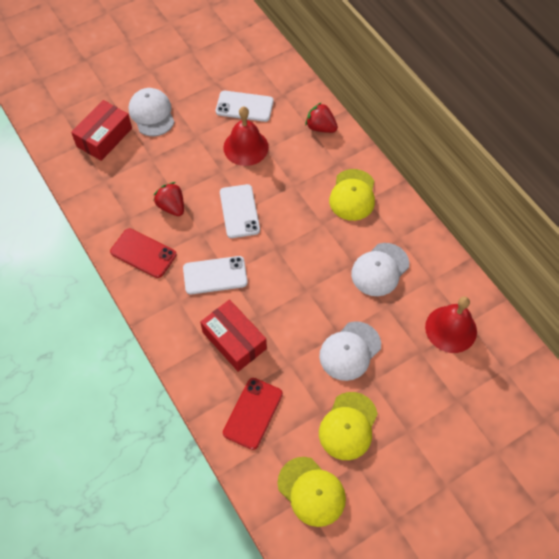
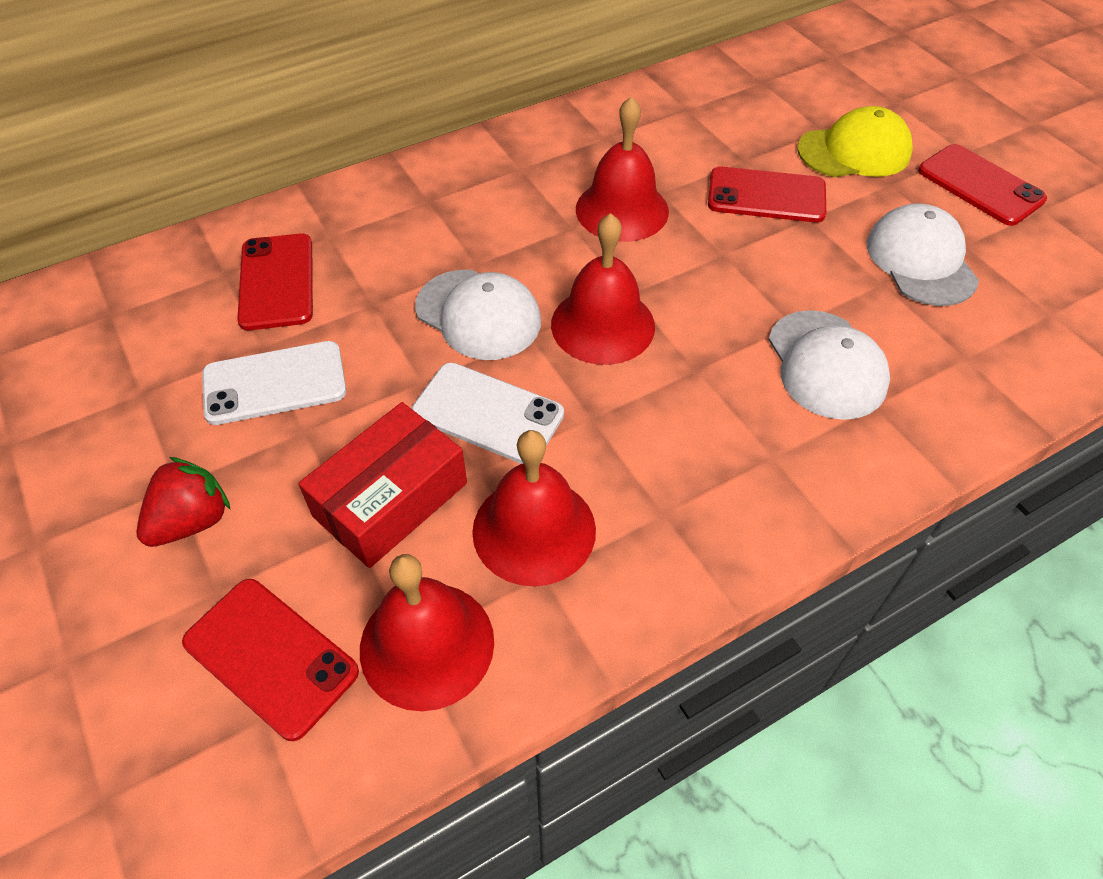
red bell: [223,107,269,166] [425,296,477,353] = 2 -> [360,554,494,711] [472,430,596,586] [551,213,655,365] [576,96,669,242] = 4
red box: [71,100,132,161] [200,300,267,372] = 2 -> [298,402,467,568] = 1
red phone: [110,228,177,278] [223,378,283,450] = 2 -> [182,579,359,741] [237,234,313,330] [708,166,826,222] [918,144,1047,226] = 4
red strawberry: [154,182,184,216] [305,102,338,133] = 2 -> [136,457,231,547] = 1
white phone: [183,256,248,295] [216,91,273,122] [220,184,260,238] = 3 -> [202,341,346,425] [411,363,564,464] = 2
yellow cap: [277,457,346,527] [319,392,378,460] [329,169,375,221] = 3 -> [797,106,913,177] = 1

